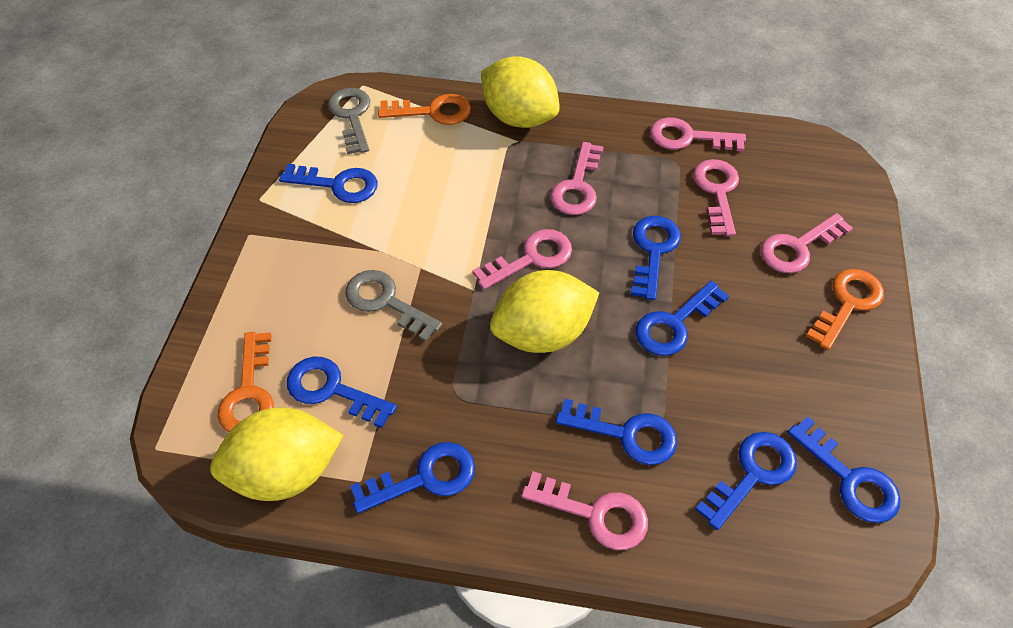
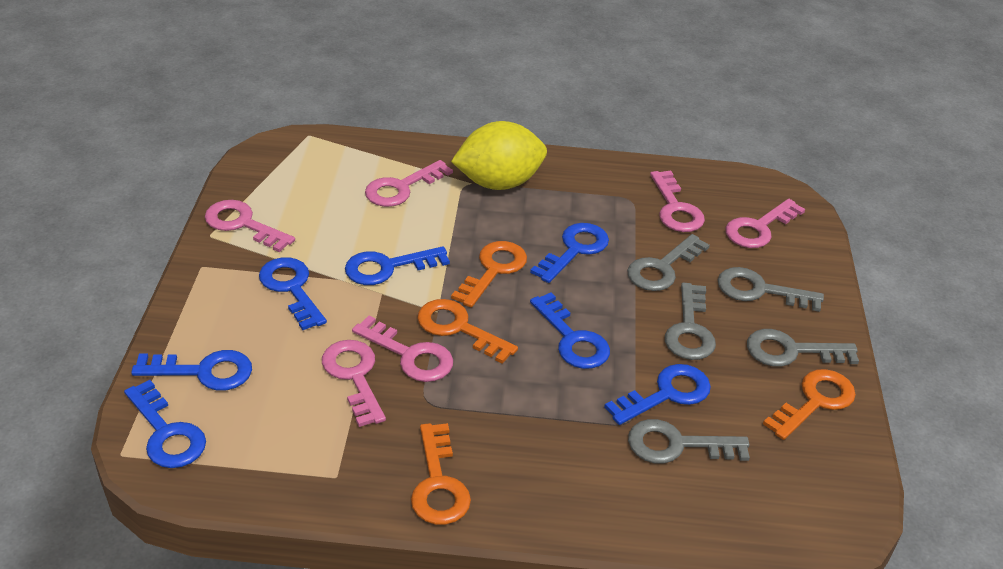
blue key: [279,164,378,203] [287,357,397,428] [350,442,475,513] [556,399,677,465] [631,216,681,300] [636,281,729,356] [695,432,797,530] [787,416,901,523] = 8 -> [124,380,206,468] [131,350,252,391] [259,257,327,330] [345,246,450,285] [530,223,609,283] [530,292,610,369] [604,364,711,425] = 7
grey key: [328,88,370,154] [345,270,442,342] = 2 -> [627,234,710,291] [628,419,750,464] [665,283,716,360] [718,267,824,312] [747,329,859,367] = 5
orange key: [218,332,274,432] [378,94,471,125] [806,269,884,350] = 3 -> [411,423,471,525] [417,299,518,364] [451,241,527,308] [763,369,856,440] = 4
yellow lemon: [210,407,344,501] [481,56,560,128] [490,270,599,353] = 3 -> [451,121,547,190] = 1

